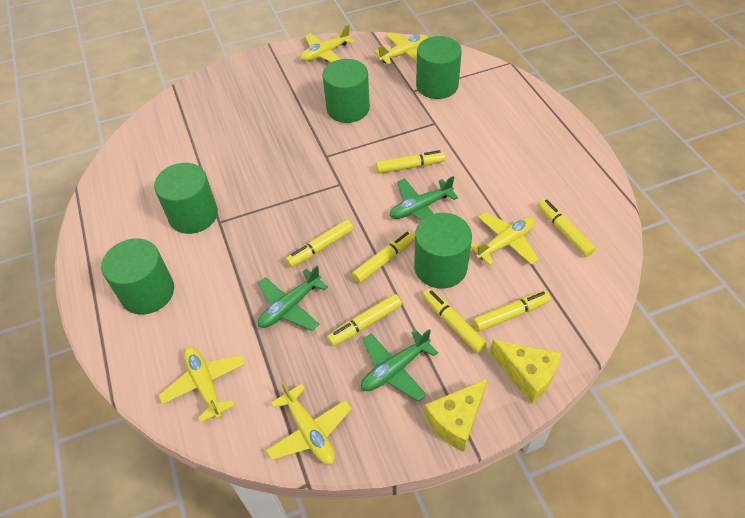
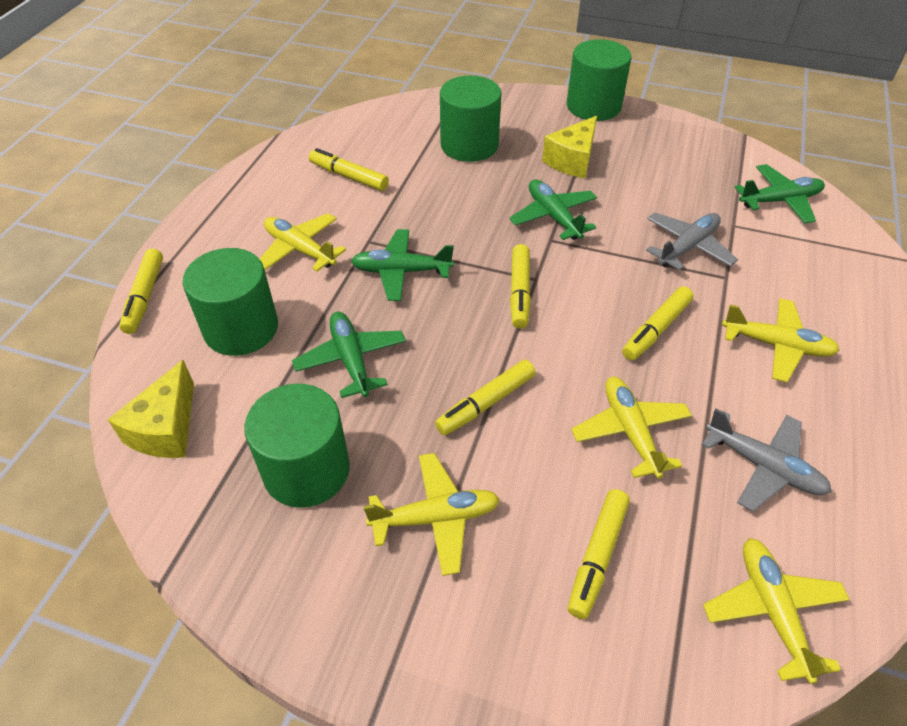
green cylinder: [101,238,174,315] [154,163,218,234] [323,59,370,123] [414,213,472,289] [416,36,462,99] = 5 -> [183,248,278,356] [244,384,350,508] [440,76,501,162] [567,39,632,121] = 4
green plane: [258,265,328,331] [361,329,438,401] [390,176,458,221] = 3 -> [292,312,406,398] [351,229,454,301] [509,179,597,240] [735,164,825,224] = 4
grey plane: none = 0 -> [646,212,738,271] [702,409,832,512] = 2
yellow marker: [286,219,354,267] [327,294,402,346] [352,231,415,283] [376,150,446,174] [422,288,487,353] [472,291,551,332] [537,199,596,257] = 7 -> [119,249,163,334] [309,148,389,191] [435,360,535,435] [510,244,531,329] [568,489,630,619] [622,286,694,360] = 6

